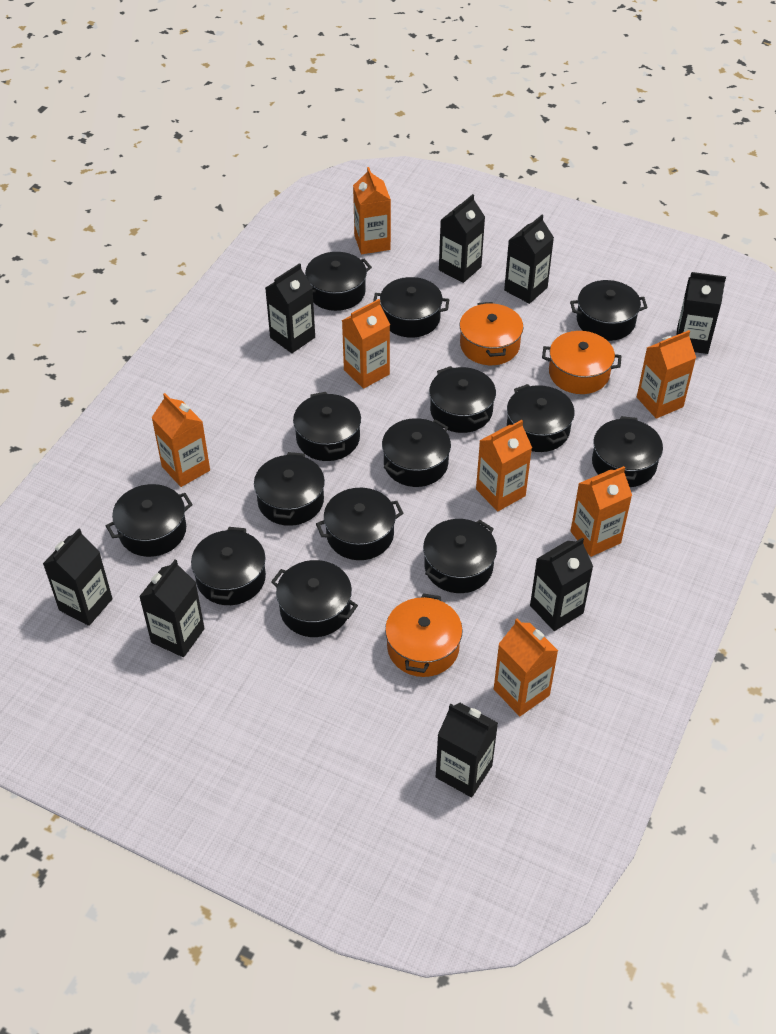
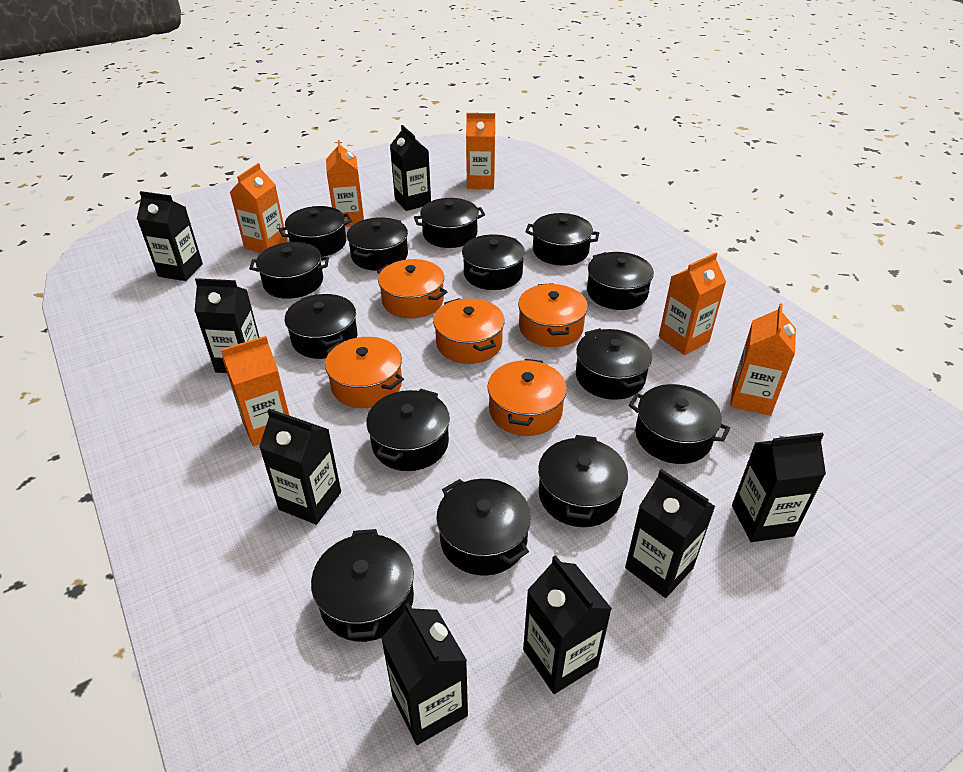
orange carton: [152,393,210,487] [342,299,390,389] [353,167,391,254] [476,420,532,511] [494,618,558,716] [571,466,632,557] [637,330,696,419] = 7 -> [221,336,289,447] [230,163,287,253] [326,140,364,227] [466,113,495,189] [659,253,726,355] [730,303,796,416] = 6
orange pot: [385,593,463,677] [459,302,523,365] [542,331,621,394] = 3 -> [325,337,404,408] [377,259,447,318] [433,298,505,364] [487,359,567,436] [518,283,588,347] = 5

